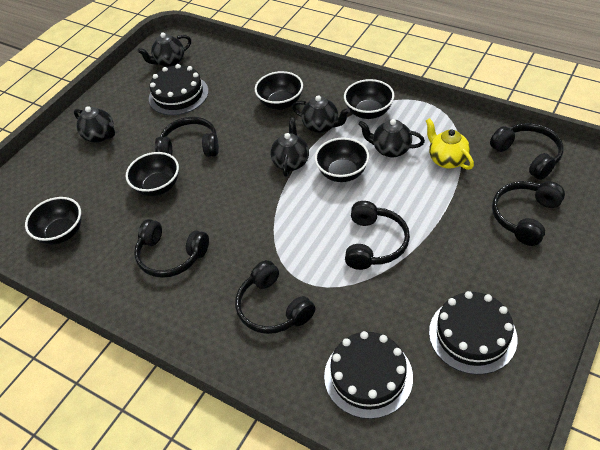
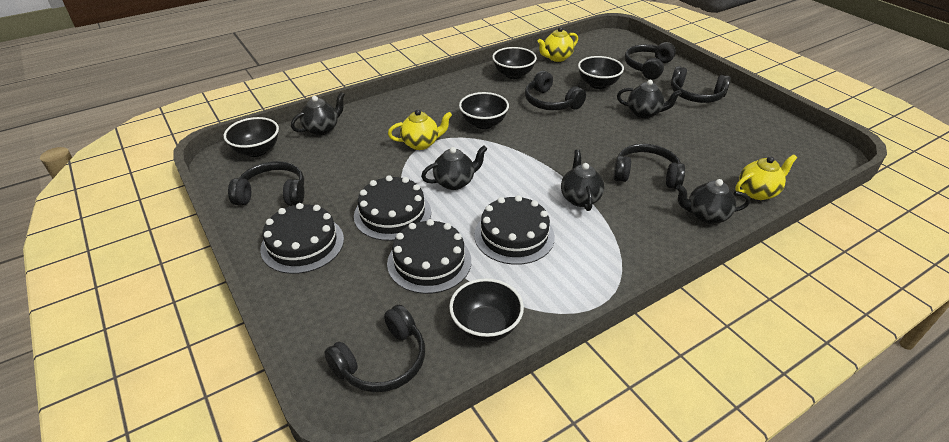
black cake: [149,64,208,115] [324,331,413,419] [429,291,517,375] = 3 -> [260,203,344,274] [354,175,431,241] [387,219,471,294] [474,195,555,265] = 4
yellow teapot: [426,118,474,170] = 1 -> [388,109,452,150] [538,27,578,62] [735,154,797,200] = 3

